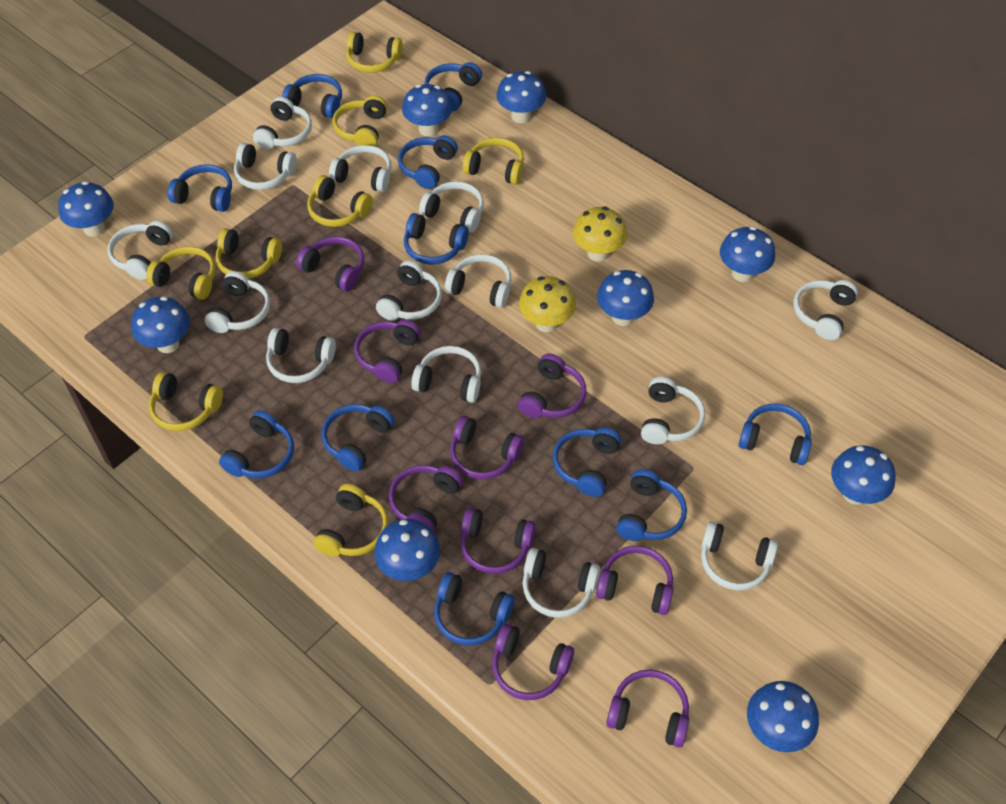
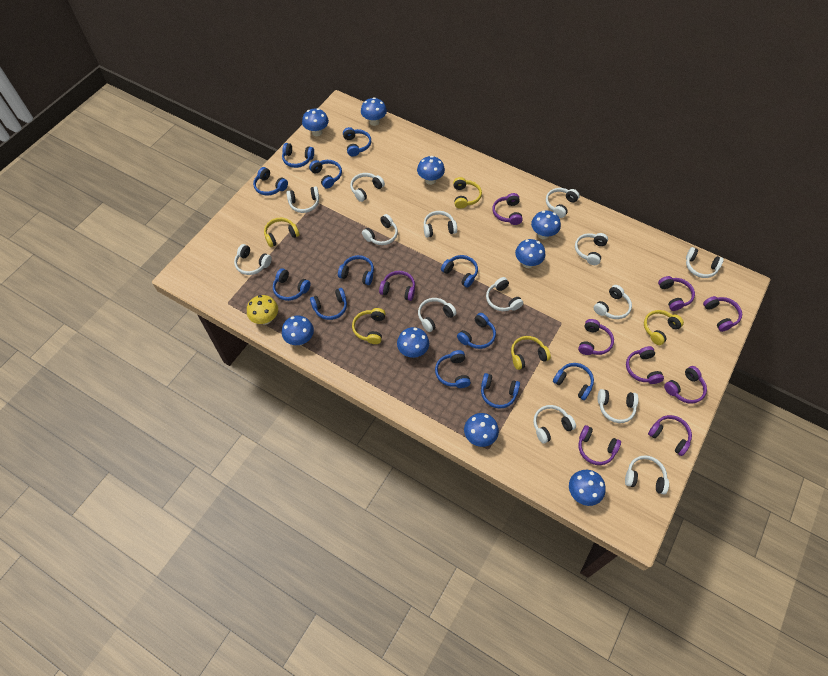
blue headphones: [168,164,232,212] [219,410,294,478] [282,74,342,118] [321,404,395,472] [398,135,458,189] [404,213,469,265] [424,62,482,112] [434,572,515,645] [553,427,622,497] [616,469,687,541] [739,404,812,465] = 11 -> [253,167,288,195] [273,268,311,301] [282,143,314,168] [309,160,342,189] [310,288,347,320] [338,255,374,285] [343,127,371,157] [435,350,471,388] [441,255,478,288] [457,313,496,349] [481,373,520,409] [553,363,594,400] = 12
yellow headphones: [146,246,216,300] [149,372,223,431] [216,228,282,279] [307,175,373,227] [314,484,388,557] [333,95,387,146] [346,32,403,73] [463,138,524,185] = 8 -> [264,218,299,247] [352,308,386,344] [453,177,482,209] [511,336,551,370] [644,310,684,345] = 5
yellow mushroom: [519,276,576,332] [573,207,627,262] = 2 -> [247,295,278,325] = 1

